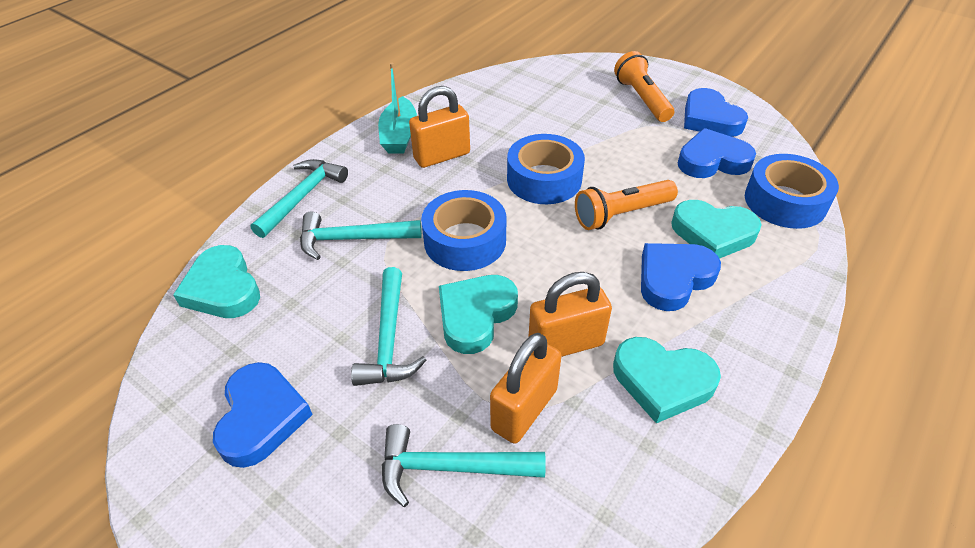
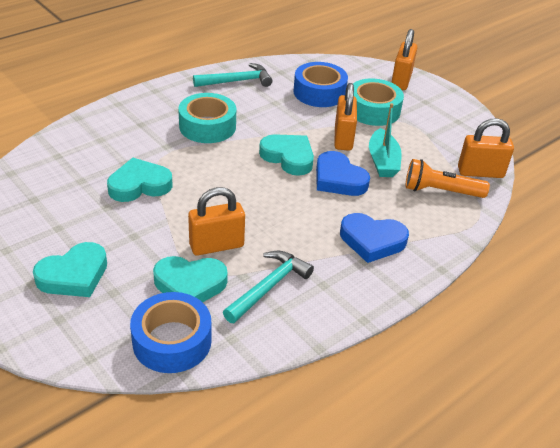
blue heart: [213,362,313,468] [641,243,721,311] [678,128,756,178] [684,88,748,137] = 4 -> [316,151,370,196] [340,213,409,263] = 2
blue tape: [421,190,507,271] [507,134,585,204] [745,154,839,229] = 3 -> [130,292,212,373] [294,62,348,107] = 2
orange flashlight: [575,180,678,230] [614,51,674,122] = 2 -> [405,159,490,198] = 1
orange padlock: [409,86,470,168] [490,333,562,444] [529,272,612,357] = 3 -> [188,187,245,256] [334,83,357,151] [391,29,417,90] [458,118,514,178] = 4
turquoise hammer: [251,159,348,238] [300,211,422,260] [351,267,426,386] [382,424,546,507] = 4 -> [193,63,272,87] [223,251,314,323] = 2
turquoise tape: none = 0 -> [178,93,236,143] [353,79,404,126] = 2

